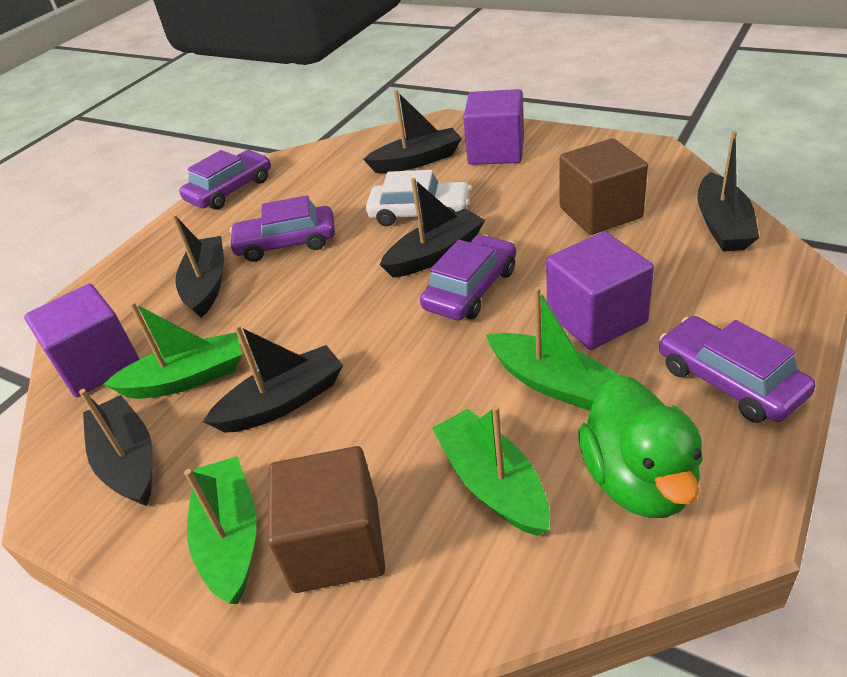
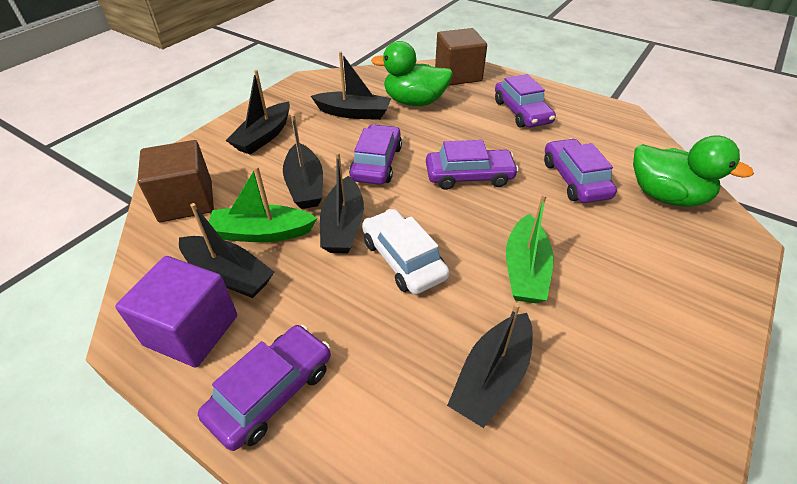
green boat: [103,302,242,399] [184,456,256,604] [432,405,550,536] [486,287,621,411] = 4 -> [209,166,317,242] [506,194,553,303] = 2
green duck: [578,375,703,518] = 1 -> [371,41,453,106] [633,135,754,207] = 2
purple car: [179,150,271,210] [228,195,335,262] [420,235,516,320] [659,316,816,423] = 4 -> [198,325,331,451] [349,124,402,185] [426,140,519,190] [495,74,556,128] [544,139,617,203] = 5
purple cube: [24,284,140,397] [463,89,524,165] [546,231,654,350] = 3 -> [115,256,237,368] = 1

